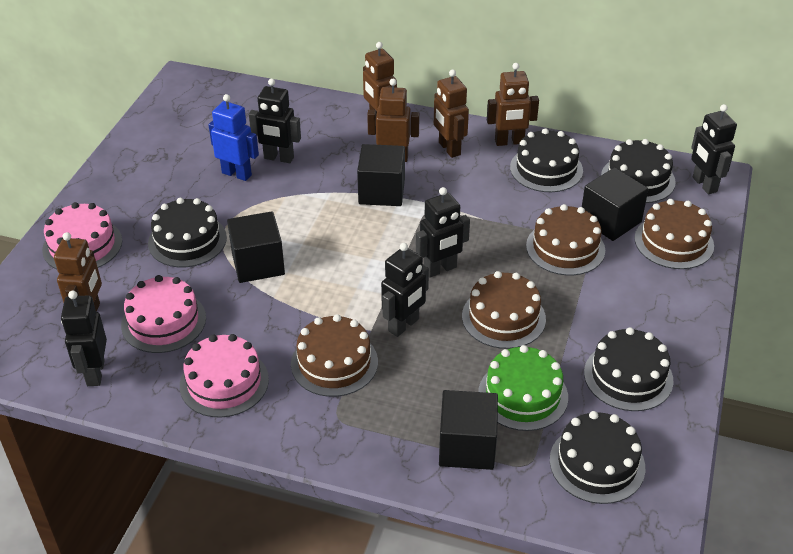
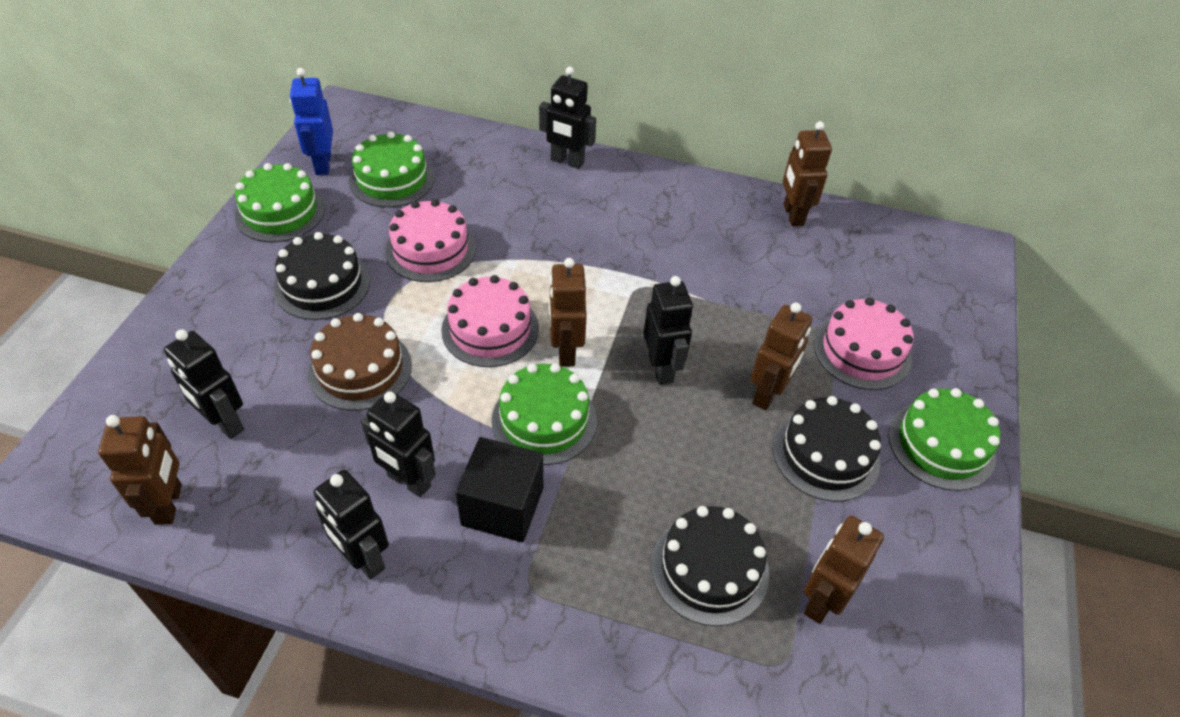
black cake: [148,198,227,267] [510,128,583,192] [550,411,645,504] [584,327,673,411] [601,139,676,203] = 5 -> [274,232,370,320] [651,506,769,626] [773,396,881,501] = 3
black cube: [227,211,285,283] [357,144,405,206] [439,390,498,470] [582,168,648,241] = 4 -> [456,437,543,542] = 1
brown cake: [291,314,378,397] [462,271,546,349] [526,204,605,275] [634,199,714,269] = 4 -> [308,313,412,411] = 1
green cake: [478,345,568,431] = 1 -> [235,163,325,242] [349,131,434,207] [491,363,597,465] [889,388,1000,491] = 4

